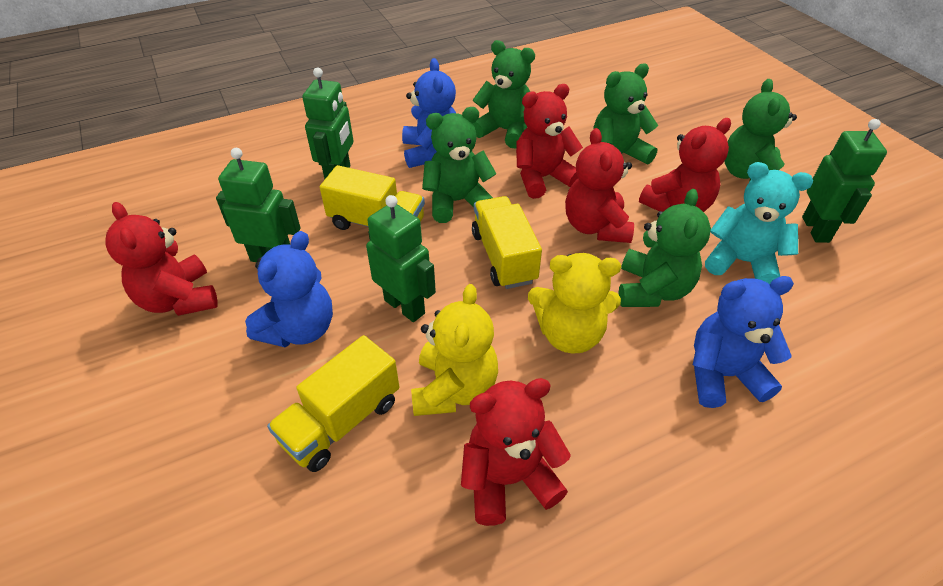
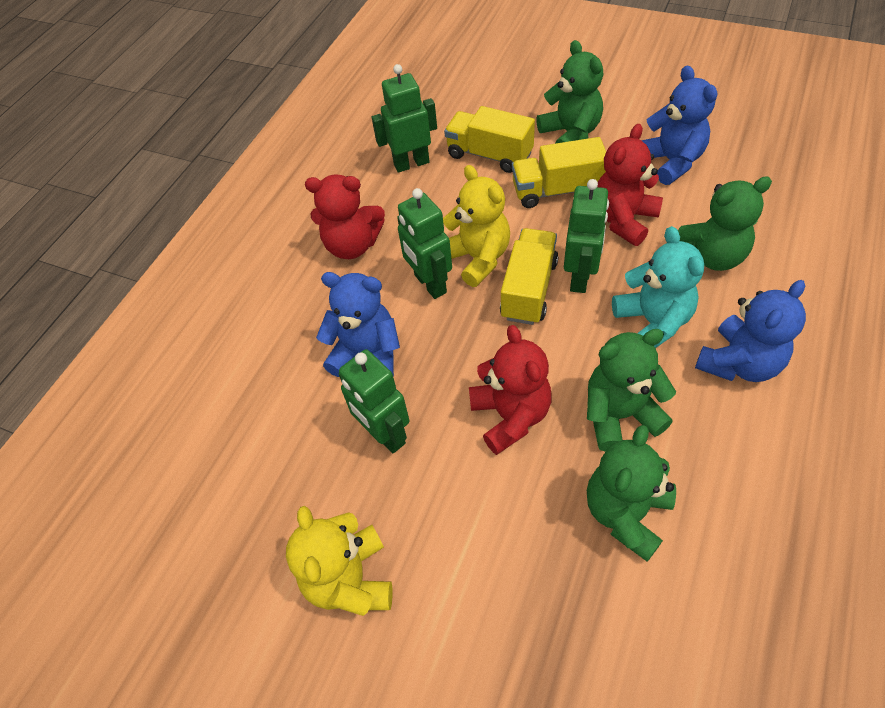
green teddy bear: [422,107,496,223] [472,40,535,149] [593,63,658,164] [618,189,711,307] [725,79,797,182] = 5 -> [536,40,603,144] [587,329,676,452] [587,425,676,562] [678,176,772,271] = 4
red teddy bear: [105,202,218,316] [461,378,571,526] [516,84,583,199] [565,128,634,243] [639,118,731,212] = 5 -> [305,174,385,259] [469,325,551,455] [597,124,663,246] = 3

